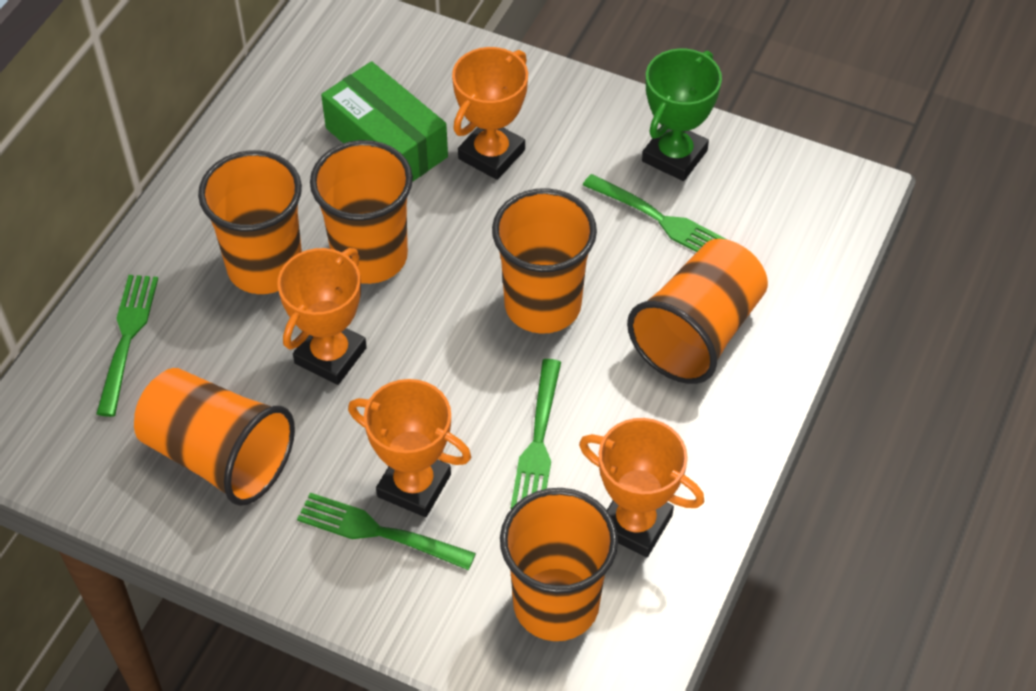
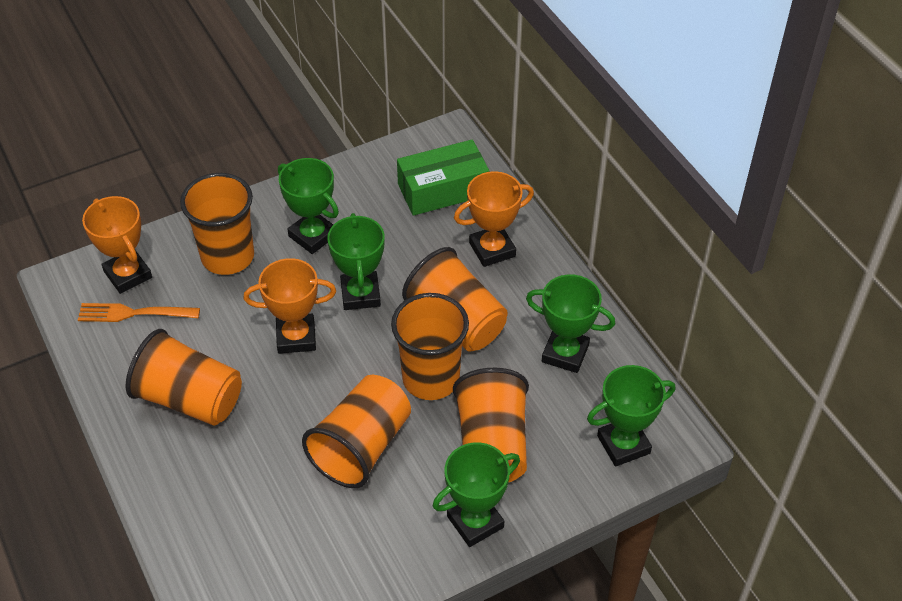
green fork: [96,275,158,417] [297,493,476,570] [511,359,561,509] [583,174,728,252] = 4 -> none = 0
green trophy: [642,49,722,181] = 1 -> [278,158,339,254] [327,213,384,310] [433,442,520,547] [526,274,615,373] [587,365,675,467] = 5
orange fork: none = 0 -> [78,303,200,322] = 1
orange trophy: [277,248,367,385] [348,379,471,517] [452,47,528,180] [579,418,704,557] = 4 -> [82,196,152,294] [244,258,336,354] [454,171,534,267] = 3

